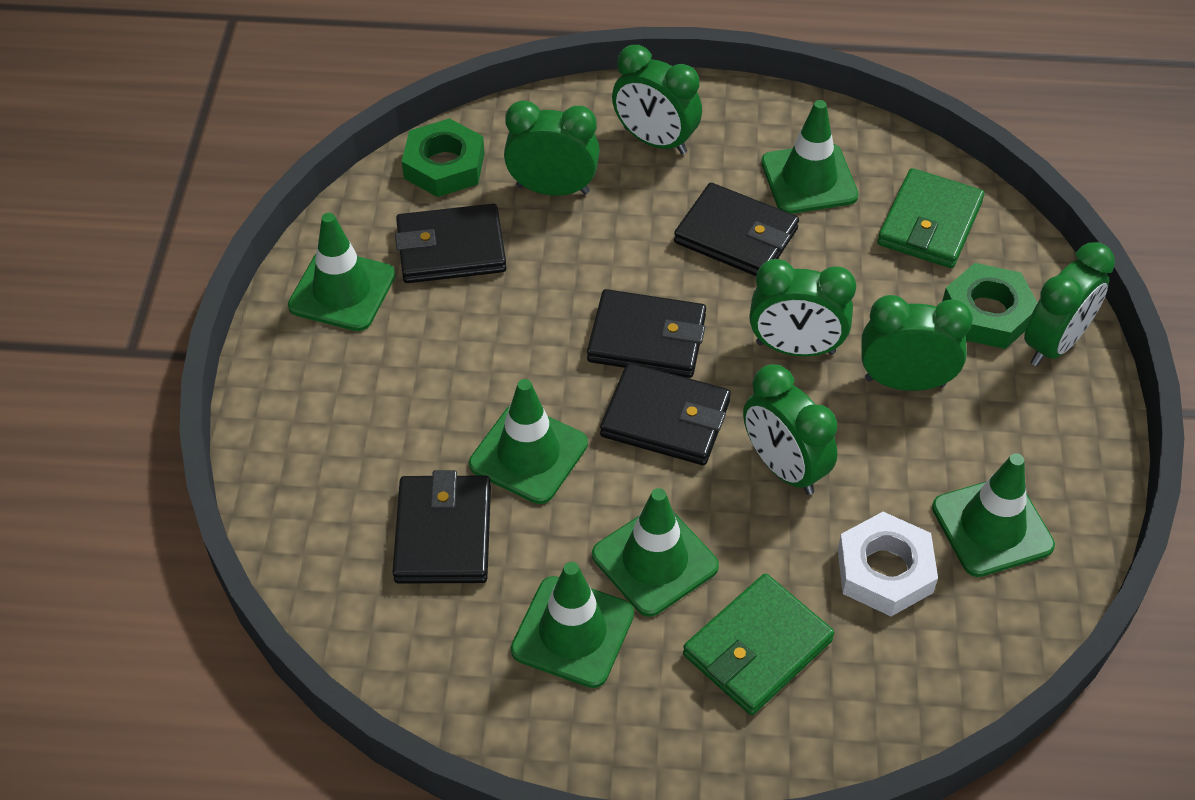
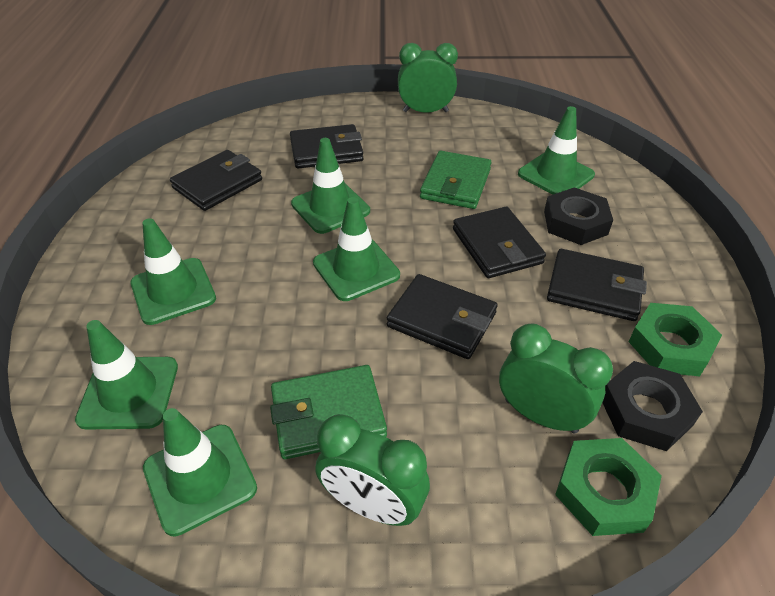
black nut: none = 0 -> [544,187,613,245] [602,361,703,451] = 2
green clock: [504,100,600,196] [612,45,702,154] [743,364,838,495] [749,259,856,356] [861,295,973,391] [1024,242,1115,366] = 6 -> [315,414,430,526] [398,43,458,113] [499,323,613,434] = 3
white nut: [838,512,938,616] = 1 -> none = 0

